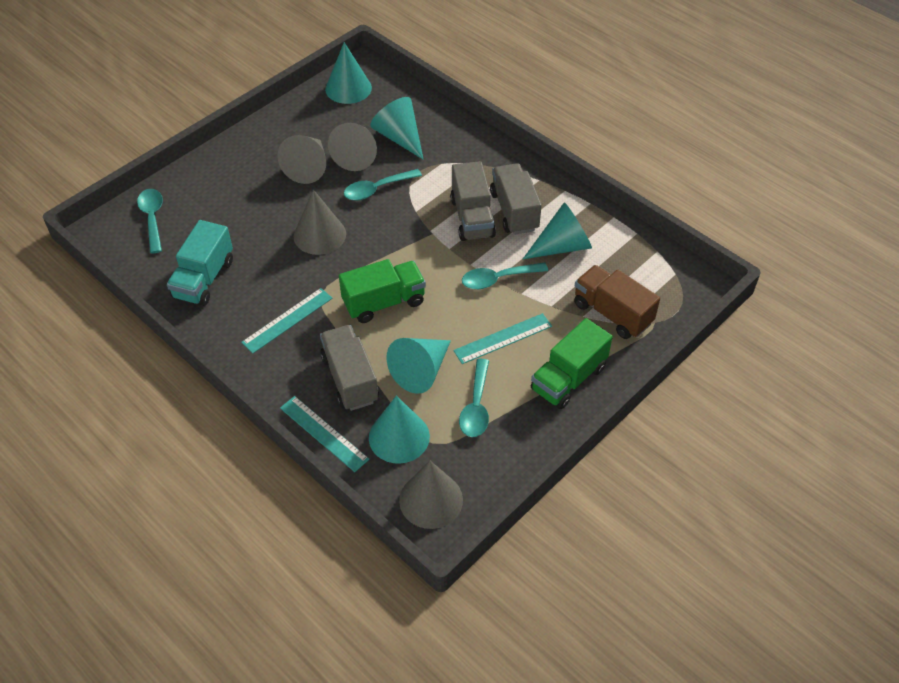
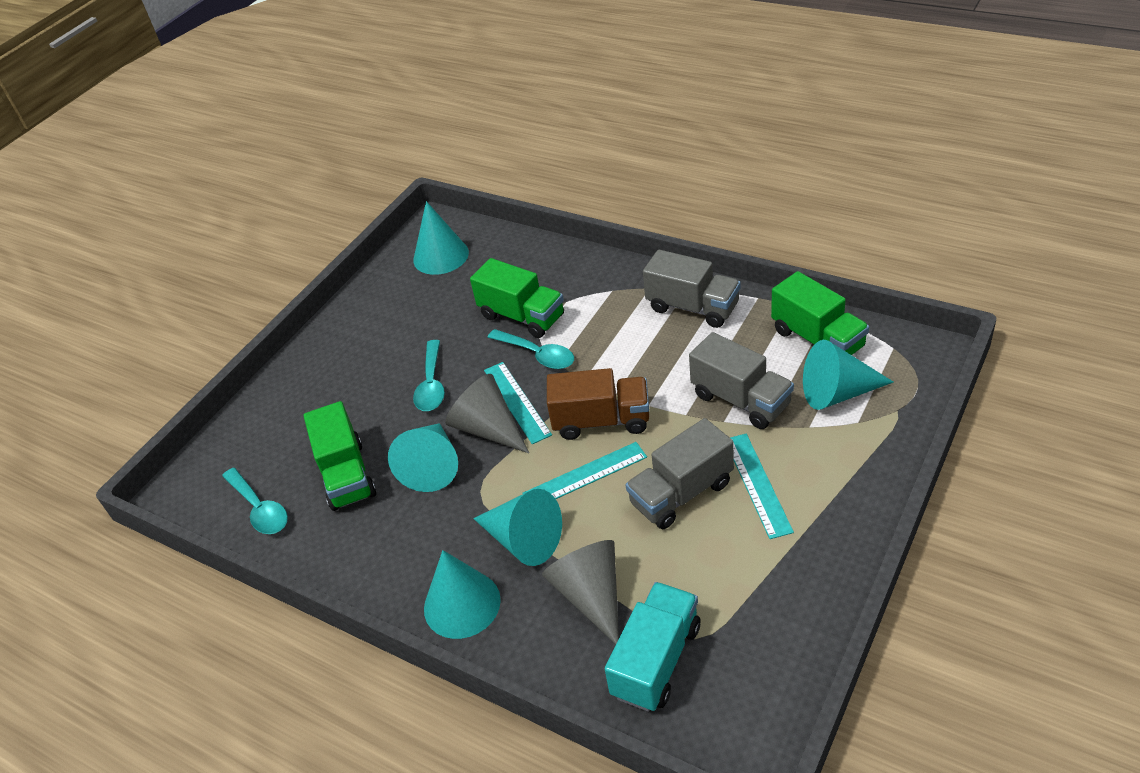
green truck: [339,259,426,323] [531,318,613,409] = 2 -> [303,401,376,511] [470,258,564,338] [771,271,869,355] = 3
grey cone: [278,135,326,184] [294,190,346,255] [328,123,377,171] [399,461,463,529] = 4 -> [445,374,529,453] [542,540,619,644] = 2
turquoise spoon: [137,189,163,253] [344,169,422,201] [459,359,489,437] [462,262,548,289] = 4 -> [222,468,288,534] [413,340,445,411] [487,329,574,369] = 3

